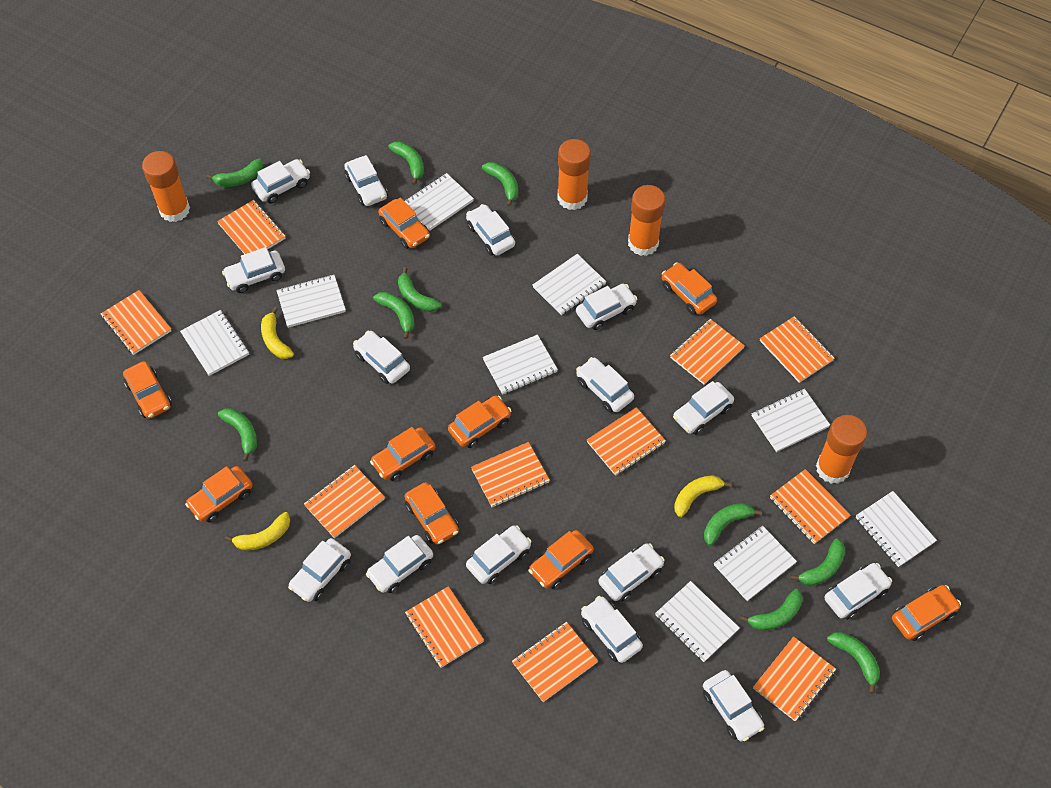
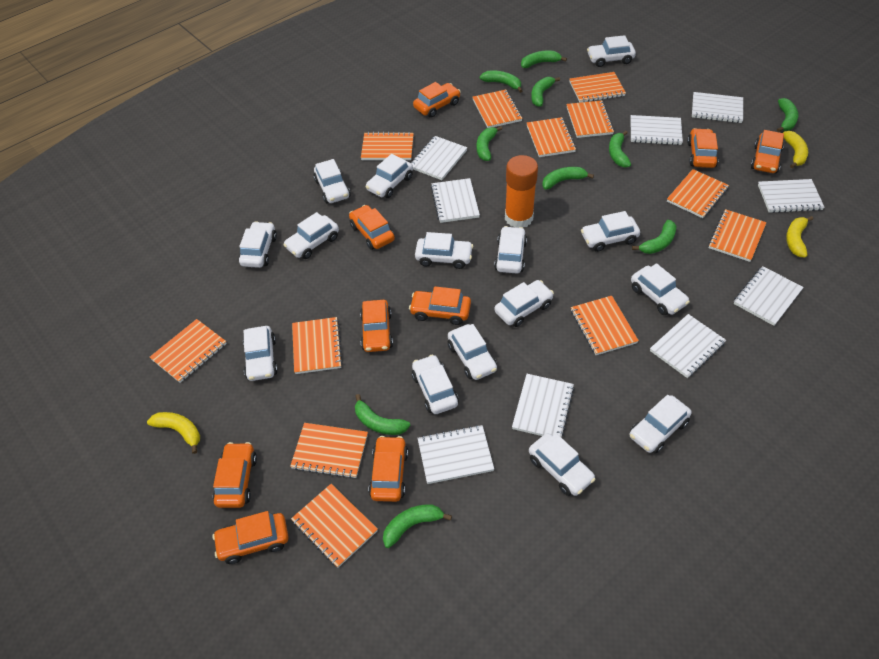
orange glue stick: [142,151,190,222] [557,139,591,210] [628,185,665,256] [816,415,867,484] = 4 -> [505,155,538,228] = 1
orange notebook: [101,290,171,355] [217,200,286,254] [304,465,385,538] [405,586,484,668] [471,442,550,507] [512,622,598,702] [587,407,666,476] [670,319,745,385] [753,637,836,721] [760,316,835,383] [770,469,850,544] = 11 -> [150,319,227,383] [290,423,368,479] [291,484,378,568] [292,317,343,374] [361,132,414,160] [473,90,522,128] [527,117,576,157] [566,100,614,138] [569,72,626,103] [571,296,639,355] [667,169,729,218] [708,209,767,262] = 12

